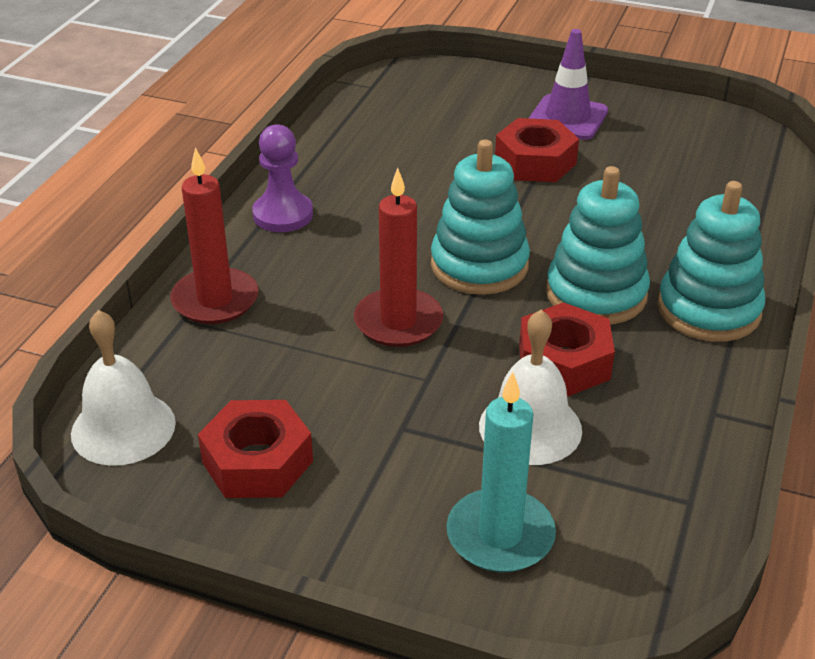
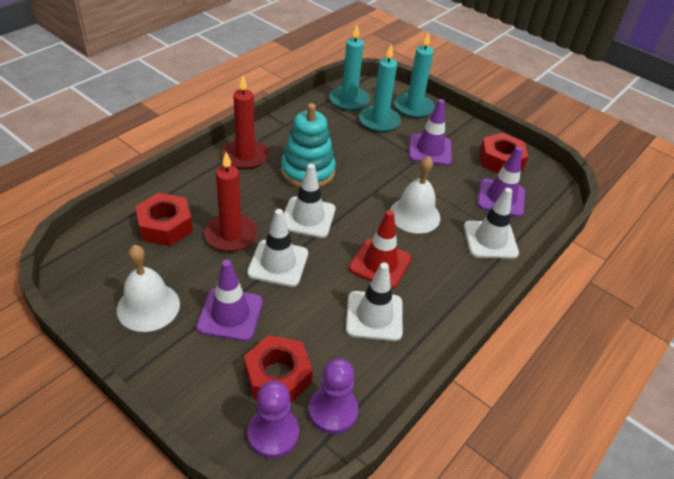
purple pawn: [252,124,313,232] = 1 -> [247,381,299,458] [309,358,359,434] = 2
purple traffic cone: [529,29,608,140] = 1 -> [196,260,263,341] [409,99,452,166] [477,147,525,217] = 3
red traffic cone: none = 0 -> [349,210,412,289] = 1
turquoise candle: [446,372,556,572] = 1 -> [329,24,370,111] [359,44,401,132] [394,32,435,118] = 3
turquoise stacking toy: [431,139,530,295] [546,166,650,325] [658,181,765,342] = 3 -> [281,103,336,188] = 1
white traffic cone: none = 0 -> [247,209,308,287] [284,164,335,238] [346,263,403,341] [464,188,519,259] = 4

